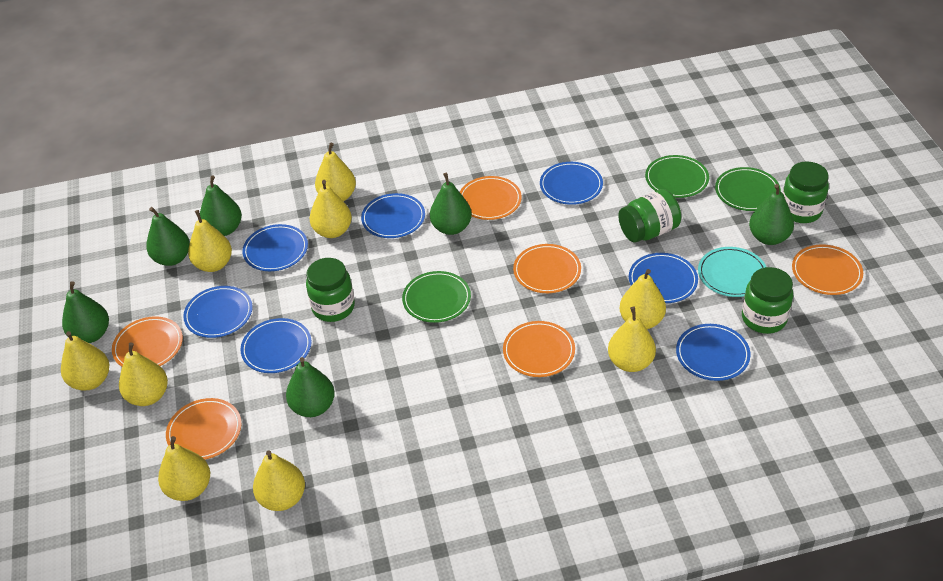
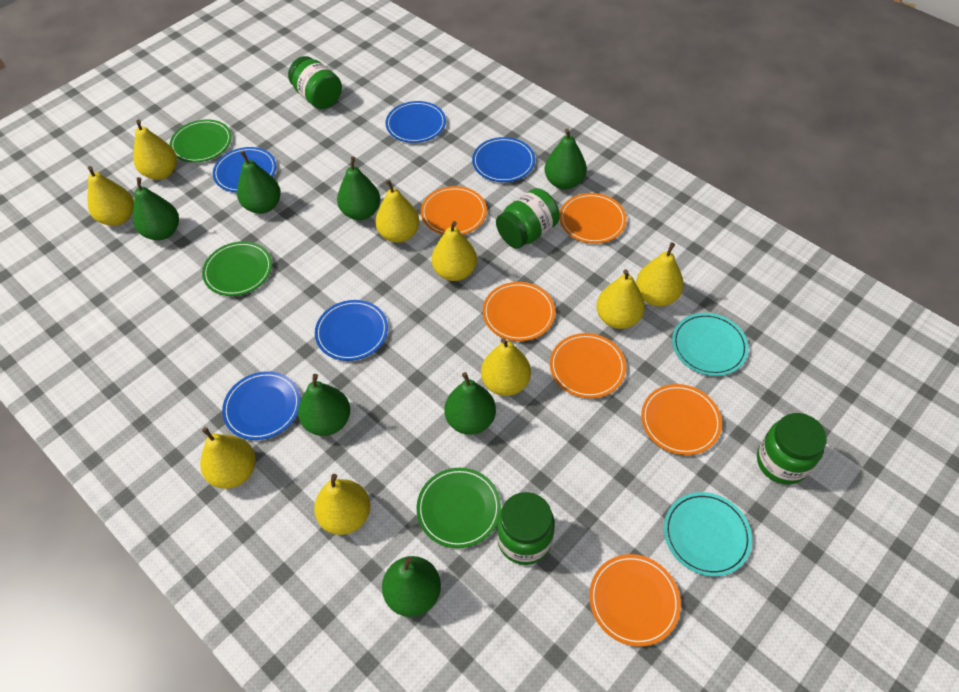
blue plate: [183,286,253,338] [240,318,312,373] [242,224,308,271] [361,193,425,238] [540,162,603,205] [629,253,698,303] [676,324,751,381] = 7 -> [213,147,276,193] [222,371,301,440] [315,300,388,361] [386,101,446,143] [472,137,535,182] = 5
green pear: [62,281,109,343] [146,207,190,266] [200,175,242,236] [286,357,335,417] [430,173,472,235] [749,184,794,245] = 6 -> [133,177,179,240] [237,151,281,214] [298,374,350,436] [337,157,380,220] [382,556,441,617] [444,372,496,435] [544,129,587,190] = 7
turquoise plate: [698,247,766,297] = 1 -> [664,492,752,576] [672,313,749,376] = 2

